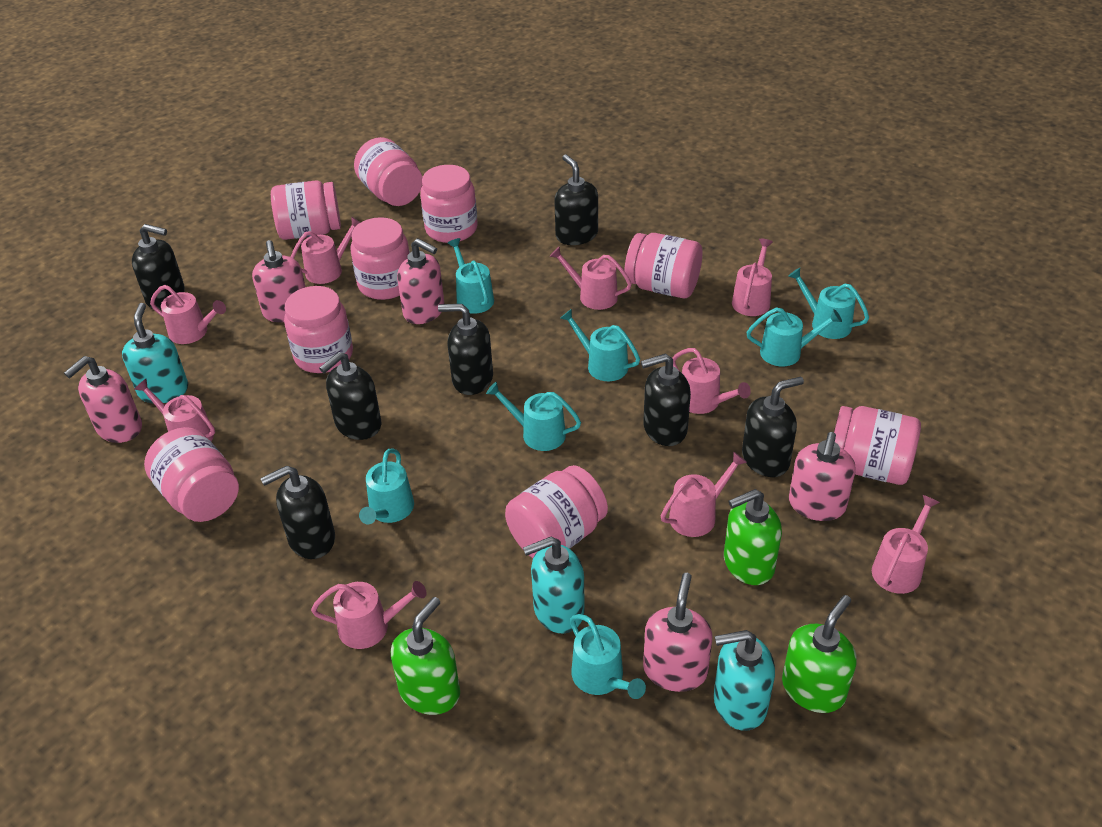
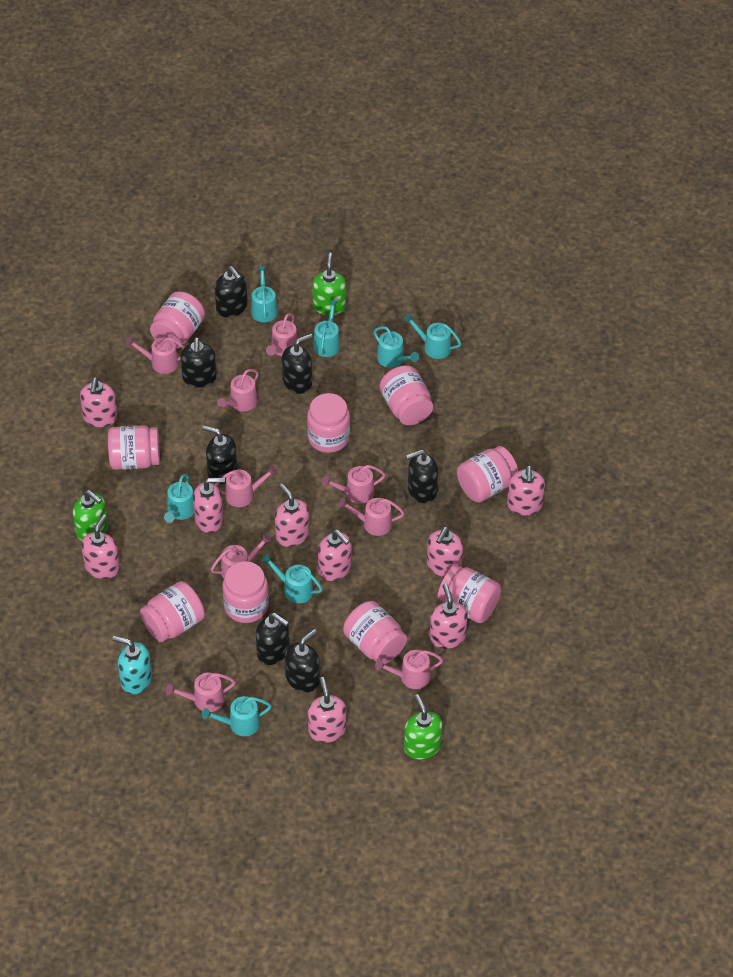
pink soap dispenser: [64,356,142,443] [252,240,306,322] [397,238,444,324] [643,573,712,692] [789,432,855,521] = 5 -> [80,377,118,427] [81,514,120,579] [193,478,225,533] [275,484,310,547] [308,677,346,743] [318,530,352,581] [427,527,463,577] [429,584,468,649] [507,465,545,516] = 9
turquoise soap dispenser: [122,303,188,403] [523,537,585,633] [714,630,775,731] = 3 -> [112,636,152,694] = 1

